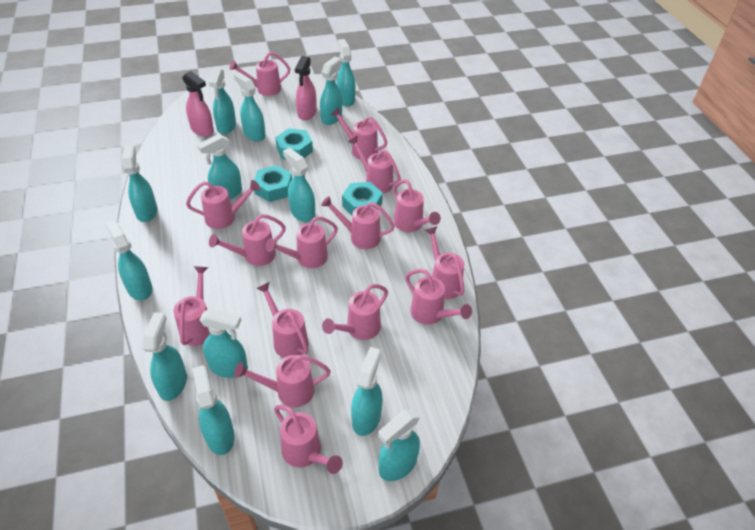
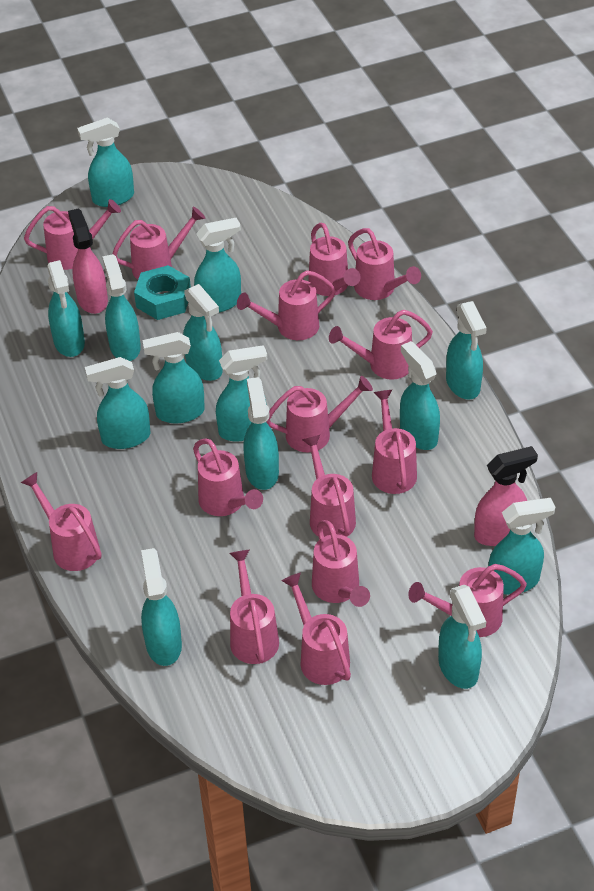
turquoise nut: [254,165,292,202] [275,128,313,159] [342,182,383,215] = 3 -> [134,265,191,320] = 1
turquoise spray bottle: [106,220,153,300] [122,145,157,222] [143,312,187,401] [192,365,235,455] [197,134,242,199] [200,308,248,378] [209,69,236,134] [234,73,266,142] [283,148,315,222] [320,57,342,125] [336,39,356,107] [351,347,383,436] [378,410,420,481] = 13 -> [47,260,85,357] [77,118,134,207] [85,357,150,449] [102,254,141,361] [141,548,182,666] [142,332,205,423] [183,284,223,381] [194,218,241,312] [216,345,267,442] [243,377,279,490] [400,341,440,450] [438,585,486,689] [446,301,487,399] [488,498,555,595] = 14

